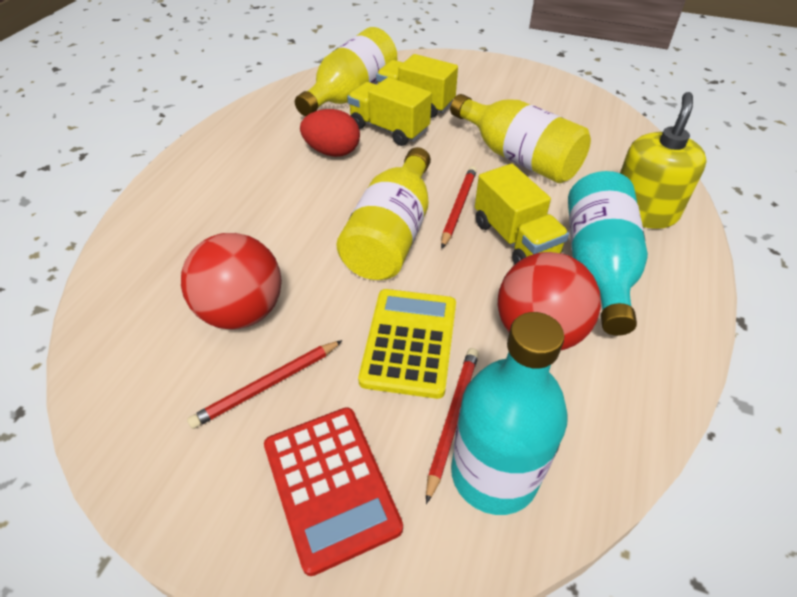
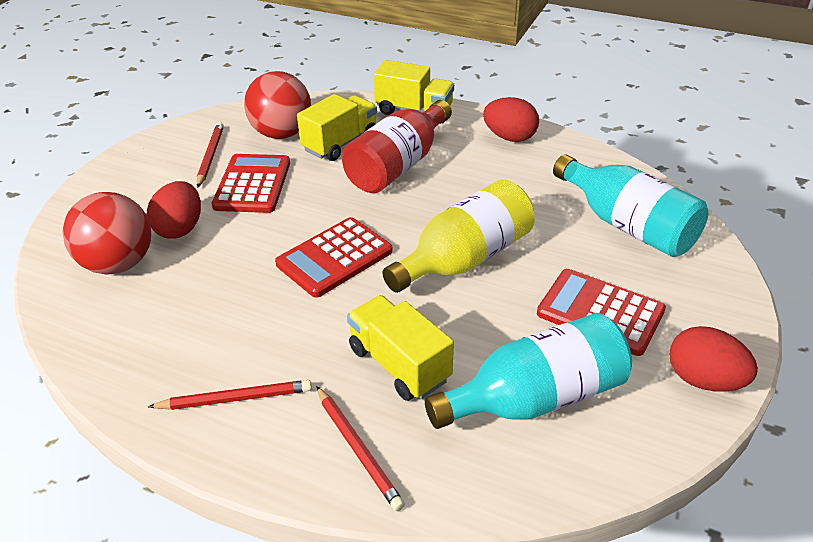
red bottle: none = 0 -> [342,100,452,193] = 1
red calculator: [264,407,403,576] = 1 -> [212,154,290,213] [275,217,393,298] [537,269,666,356] = 3
red egg: [300,109,360,157] = 1 -> [147,181,201,239] [483,97,539,142] [669,326,758,392] = 3
yellow bottle: [295,27,397,116] [336,147,431,280] [450,94,591,183] = 3 -> [382,179,535,293] = 1
yellow calculator: [358,289,456,399] = 1 -> none = 0
yellow soap dispenser: [620,92,707,229] = 1 -> none = 0

